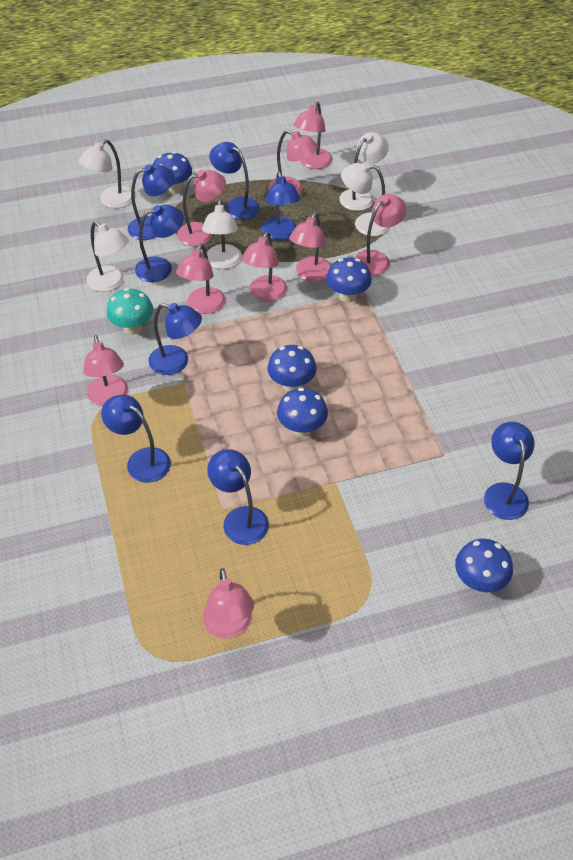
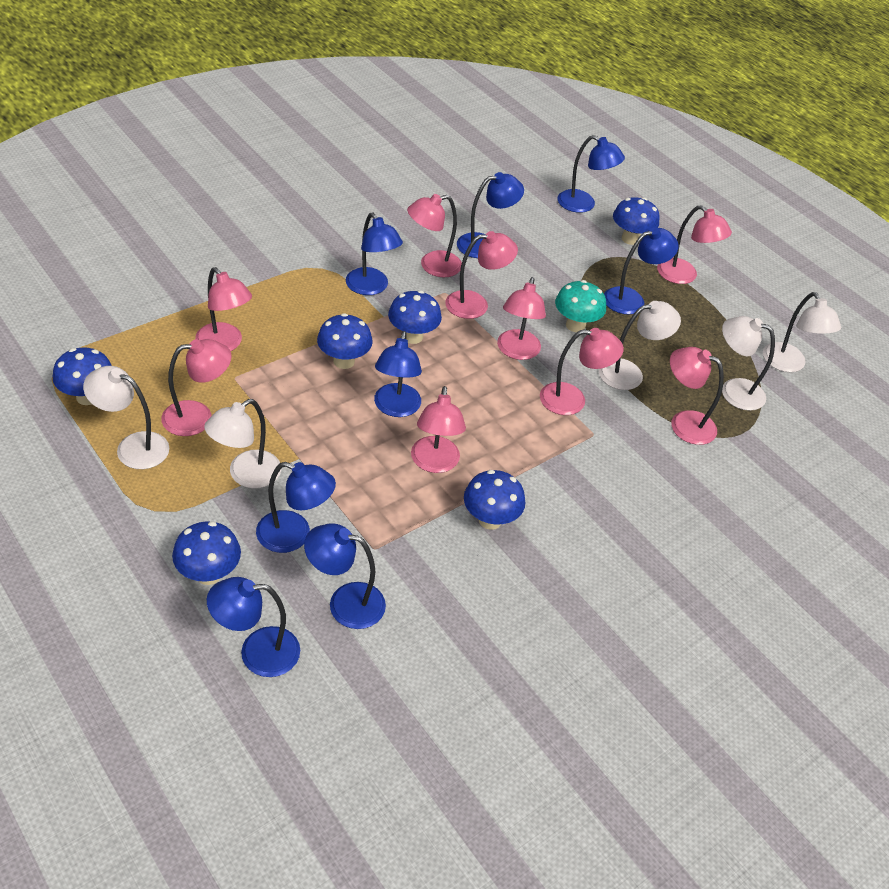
blue mushroom: [153,151,192,194] [267,345,317,392] [277,388,328,437] [326,258,372,303] [455,539,513,592] = 5 -> [53,347,112,405] [172,521,241,585] [317,313,373,369] [388,290,442,344] [464,470,525,530] [613,197,660,245] = 6

